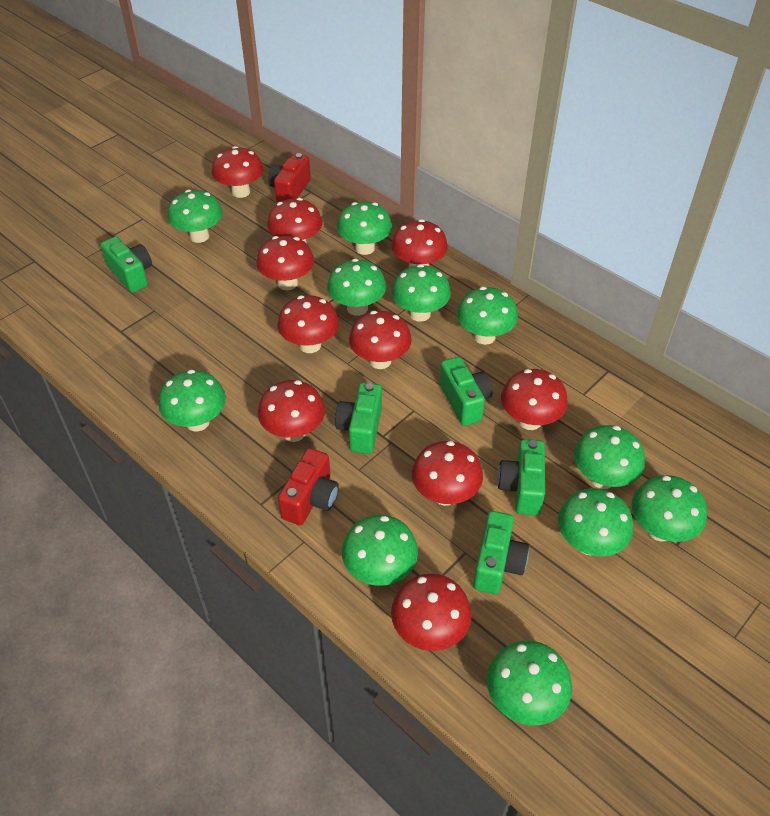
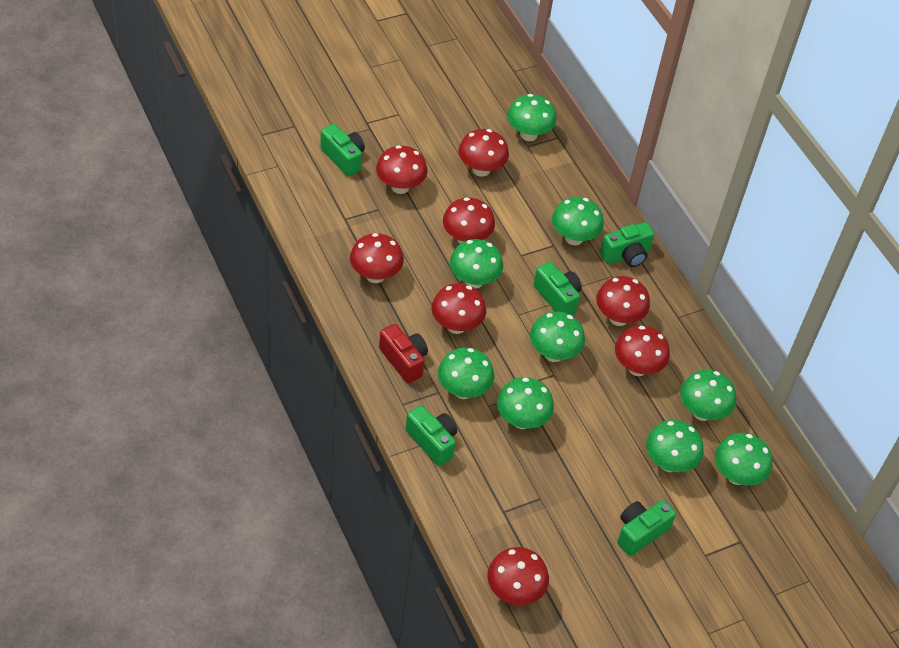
green mushroom: [158,370,226,432] [168,190,223,243] [327,259,386,316] [337,202,392,255] [342,515,418,586] [391,264,451,322] [457,287,518,345] [487,641,572,725] [558,488,633,556] [574,425,645,489] [632,475,707,542] = 11 -> [438,347,494,399] [450,239,503,289] [497,377,554,429] [507,94,556,141] [530,311,585,362] [552,197,604,245] [646,420,704,472] [680,370,736,421] [715,433,772,486] = 9
red camera: [268,153,311,203] [278,448,339,525] = 2 -> [379,324,428,383] = 1
red mushroom: [212,146,264,198] [256,235,314,290] [258,380,325,442] [267,198,322,243] [278,295,339,353] [349,311,412,369] [391,219,448,267] [391,574,472,651] [412,441,483,506] [501,369,568,430] = 10 -> [350,233,404,283] [376,145,427,194] [432,283,486,334] [443,197,495,244] [459,129,509,177] [487,547,549,605] [596,276,650,326] [615,326,670,376] = 8

